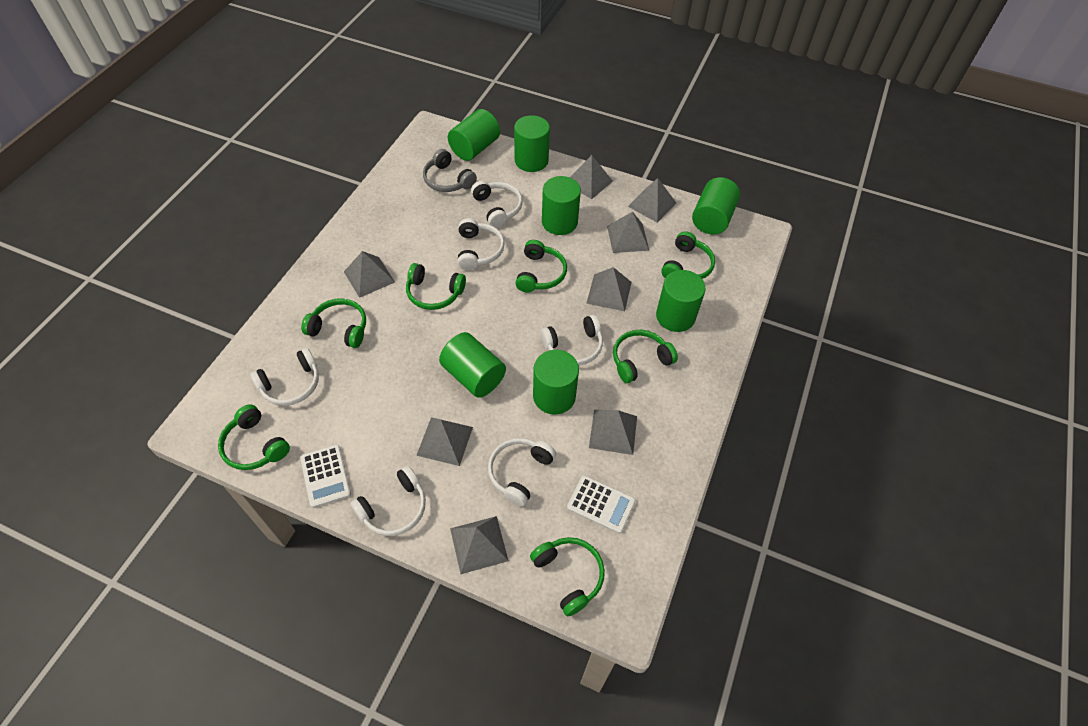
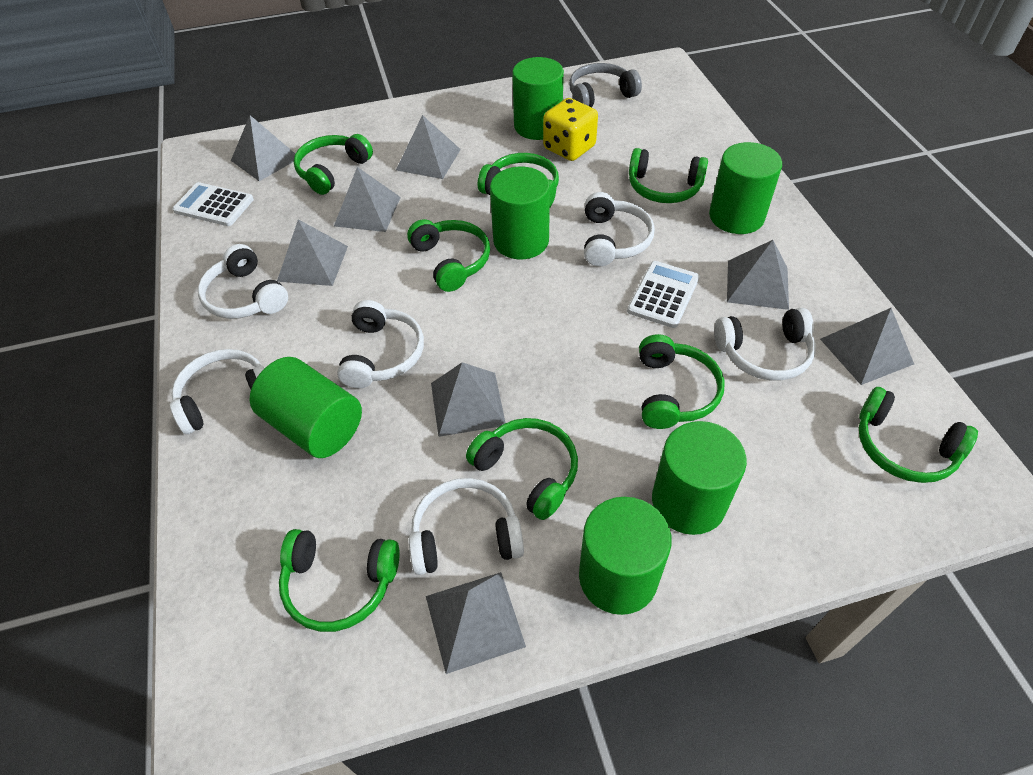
green cylinder: [439,332,506,398] [448,109,500,161] [514,115,550,172] [533,350,579,415] [542,176,581,235] [656,270,706,332] [692,177,740,234] = 7 -> [250,357,362,458] [490,167,550,259] [512,57,564,140] [579,497,672,615] [652,421,747,535] [709,142,782,234] = 6
green headphones: [218,404,290,470] [301,298,366,348] [406,263,466,310] [516,240,567,293] [530,537,605,616] [613,330,678,383] [661,231,715,279] = 7 -> [279,529,400,632] [294,134,373,195] [407,219,490,292] [466,418,578,520] [478,153,559,207] [629,148,708,203] [639,334,725,429] [859,387,978,483] = 8
yellow dice: none = 0 -> [543,98,598,161] = 1

